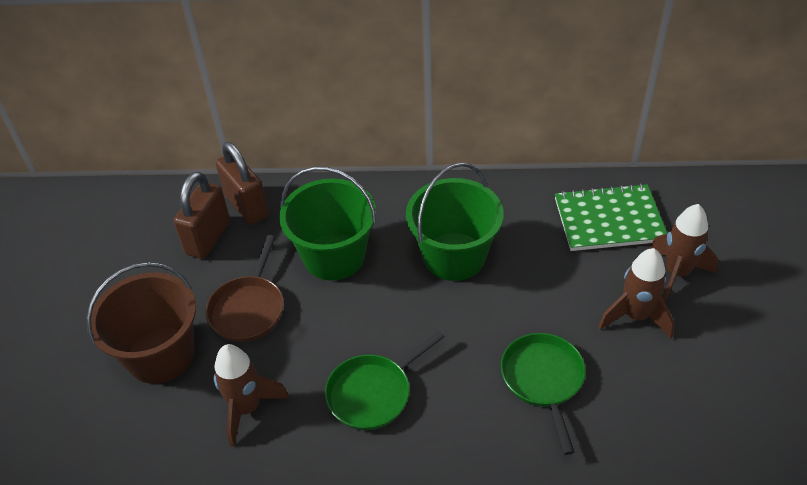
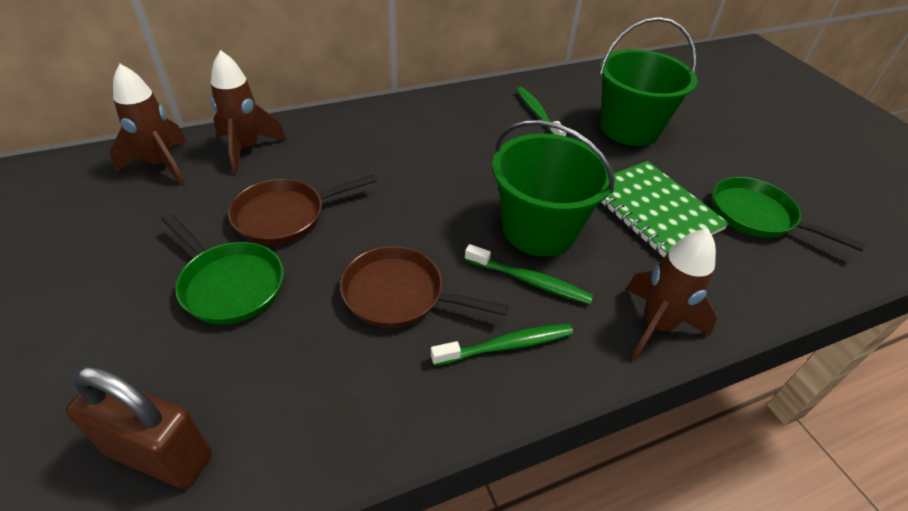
brown bucket: [86,262,196,384] = 1 -> none = 0
brown padlock: [174,172,230,259] [216,142,269,225] = 2 -> [66,366,212,489] = 1
brown pan: [205,235,284,342] = 1 -> [228,174,377,245] [340,246,508,328] = 2
green toothbrush: none = 0 -> [431,324,573,366] [465,244,593,304] [516,87,566,136] = 3

